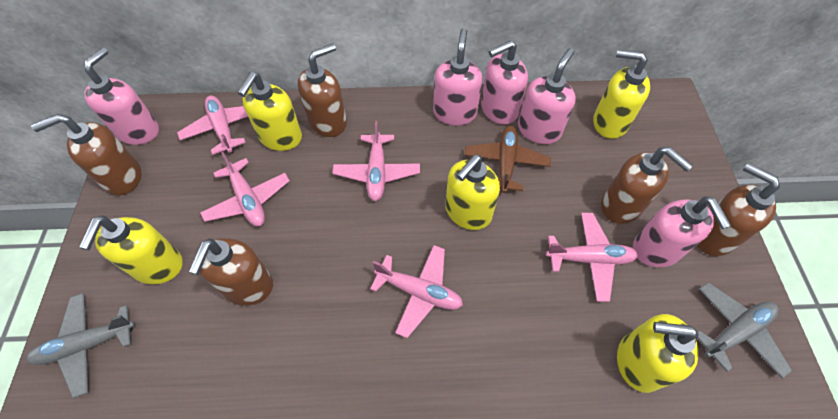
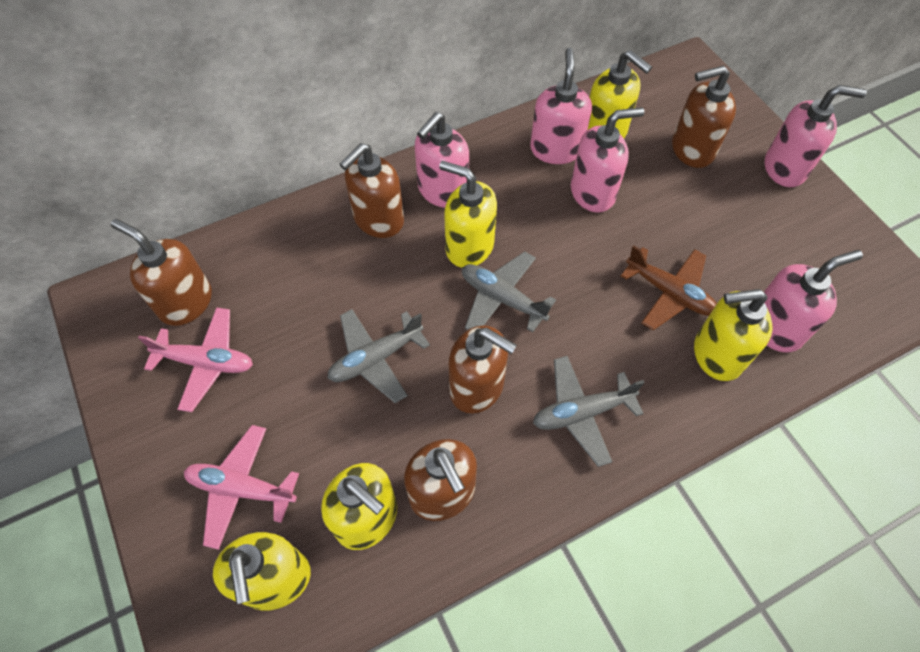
grey plane: [27,293,135,398] [697,282,792,379] = 2 -> [327,309,430,403] [462,252,556,332] [533,356,645,467] = 3
pink plane: [177,95,248,155] [200,152,290,226] [333,121,420,201] [370,245,463,338] [546,213,638,302] = 5 -> [138,307,253,412] [184,425,299,550] = 2

